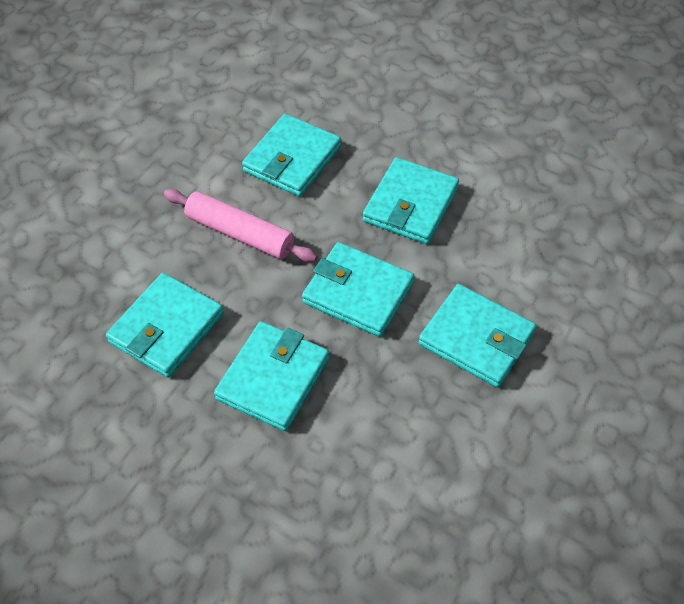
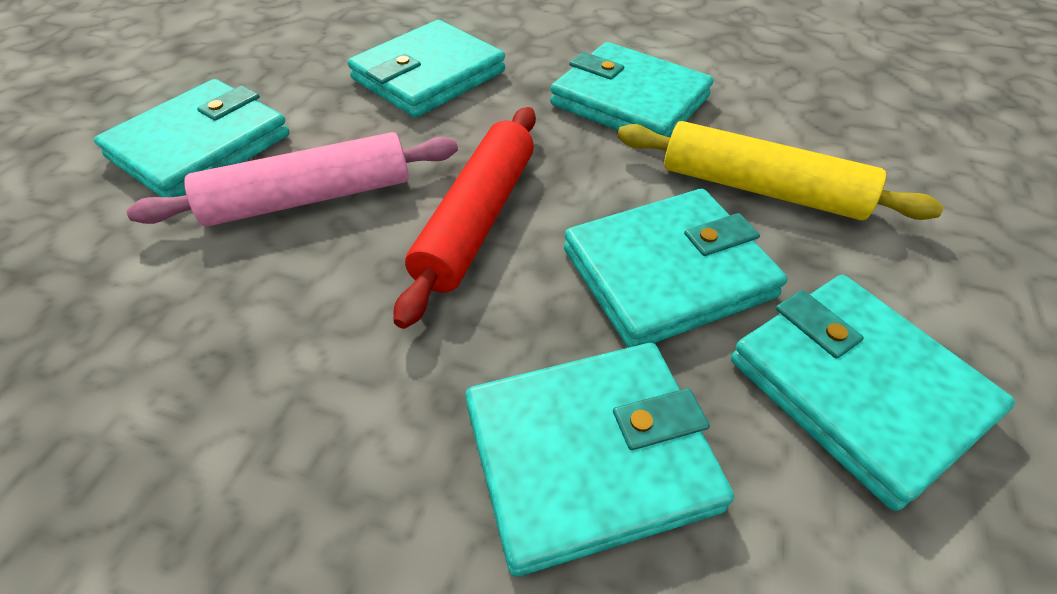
red rolling pin: none = 0 -> [394,107,536,329] = 1
yellow rolling pin: none = 0 -> [617,121,943,220] = 1

